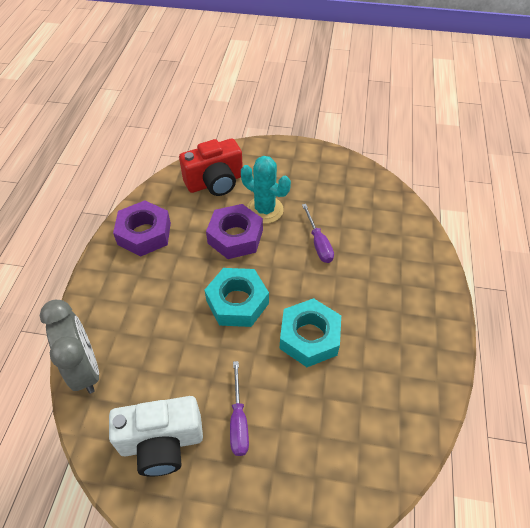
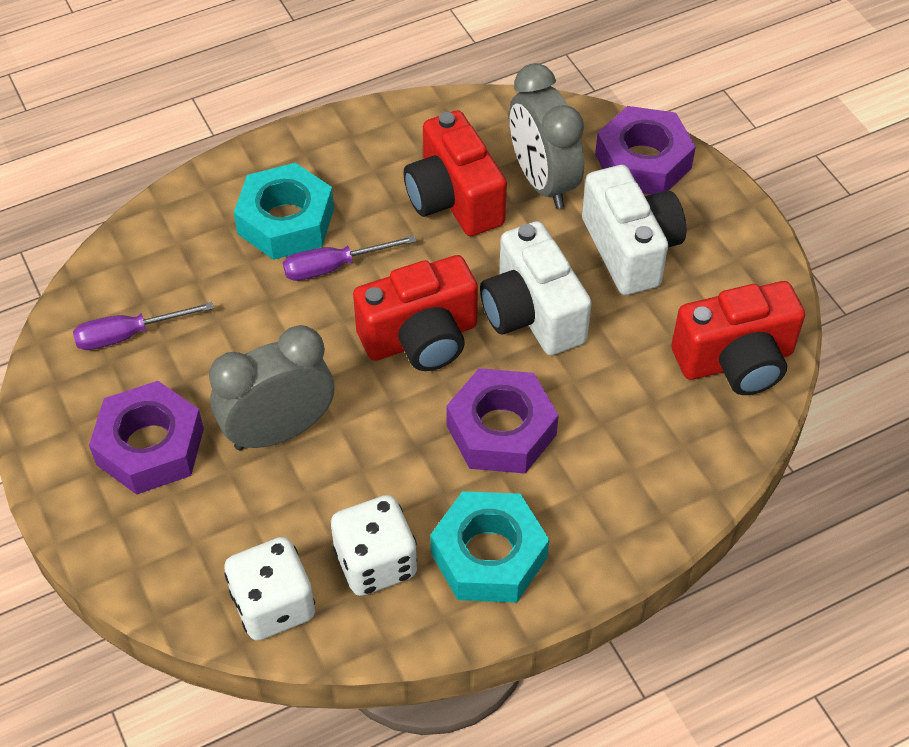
grey clock: [40,300,99,394] = 1 -> [209,325,334,450] [509,63,584,209] = 2
purple nut: [113,201,171,257] [206,204,263,259] = 2 -> [89,381,204,495] [446,368,559,474] [595,106,696,195] = 3
red camera: [179,139,243,196] = 1 -> [353,255,478,371] [404,110,507,236] [671,281,805,395] = 3
turquoise cactus: [241,156,291,224] = 1 -> none = 0
white camera: [109,396,203,477] = 1 -> [480,221,592,355] [582,165,687,295] = 2
white dice: none = 0 -> [224,537,315,641] [331,495,417,596] = 2

